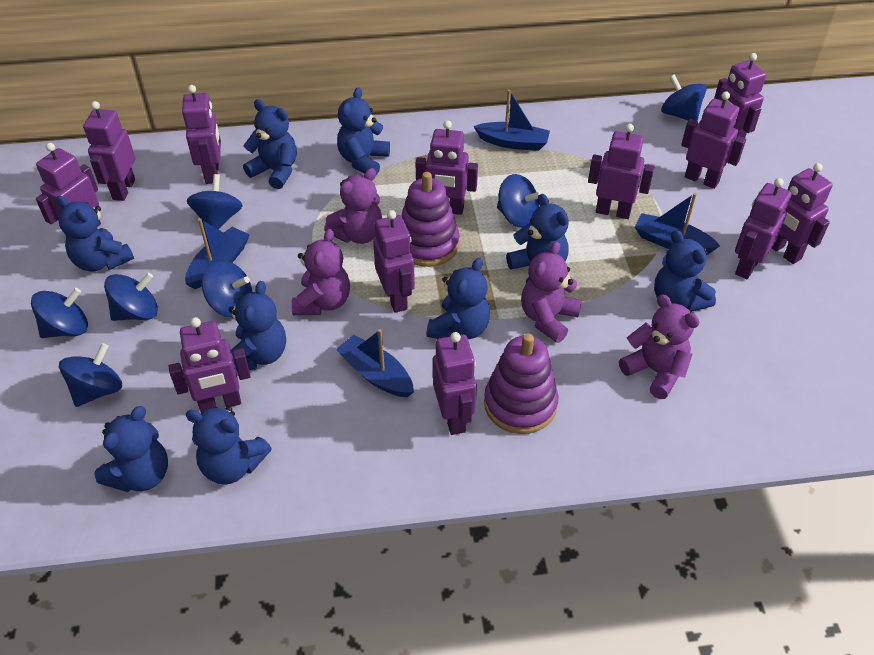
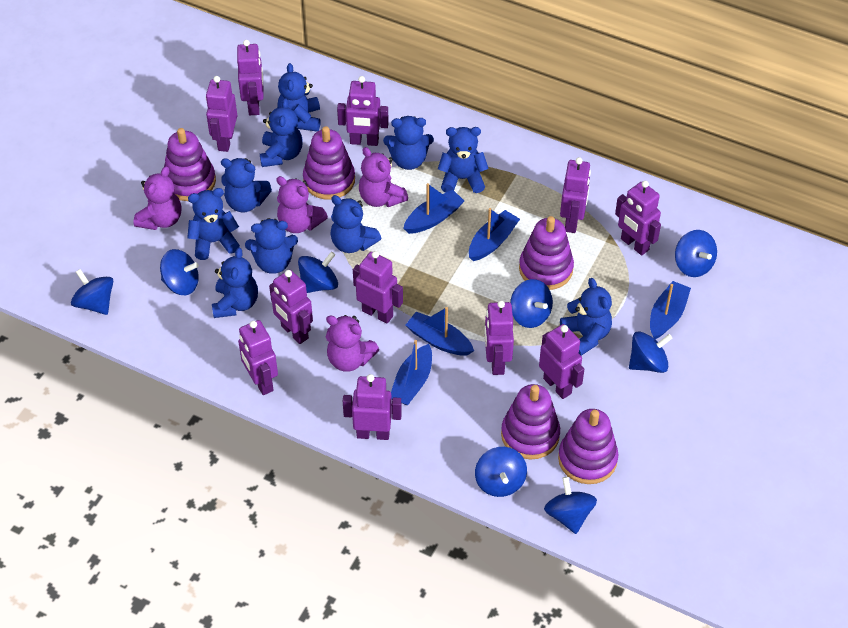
blue boat: [185,218,250,289] [336,329,414,397] [474,90,550,151] [635,193,720,254] = 4 -> [391,340,432,405] [403,183,464,234] [406,307,474,356] [469,208,520,261] [650,281,691,339] = 5
blue spinning top: [31,288,88,338] [59,343,122,407] [104,272,158,321] [187,174,243,229] [202,261,252,318] [497,174,542,228] [661,74,707,121] = 7 -> [71,269,113,315] [160,249,199,295] [298,251,338,293] [475,447,527,497] [510,279,553,328] [544,477,597,534] [629,331,672,373] [675,230,717,277] = 8
blue teddy bear: [56,196,134,272] [94,406,168,492] [185,406,272,484] [229,281,286,370] [243,99,297,189] [337,87,390,175] [427,258,490,339] [506,194,569,283] [654,230,716,312] = 9 -> [187,188,240,260] [212,248,258,318] [221,158,272,213] [245,218,298,274] [260,98,303,167] [277,63,321,132] [330,195,381,253] [383,116,434,170] [438,127,489,193] [560,278,612,356] = 10
purple robot: [36,143,101,236] [83,101,135,201] [169,317,250,413] [182,85,221,184] [373,210,415,313] [416,120,478,215] [433,332,477,435] [588,124,654,219] [681,91,746,189] [714,53,766,138] [735,178,792,279] [772,163,833,264] = 12 -> [206,76,237,152] [237,40,264,115] [238,320,278,395] [269,270,313,344] [337,76,389,146] [343,374,402,440] [353,251,403,324] [484,301,514,375] [539,324,584,399] [560,157,591,233] [615,181,661,255] = 11
purple stacking toy: [402,172,459,267] [484,333,558,434] = 2 -> [164,128,216,201] [303,126,355,200] [501,384,560,459] [519,216,574,290] [558,409,618,484] = 5

